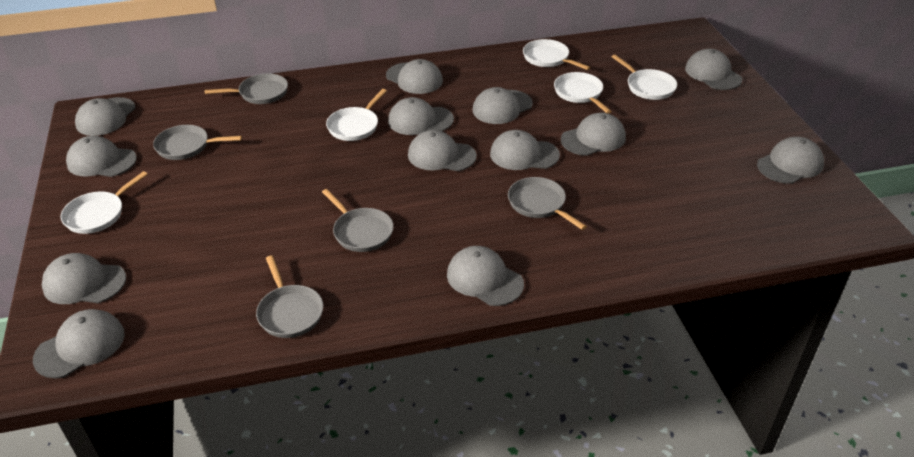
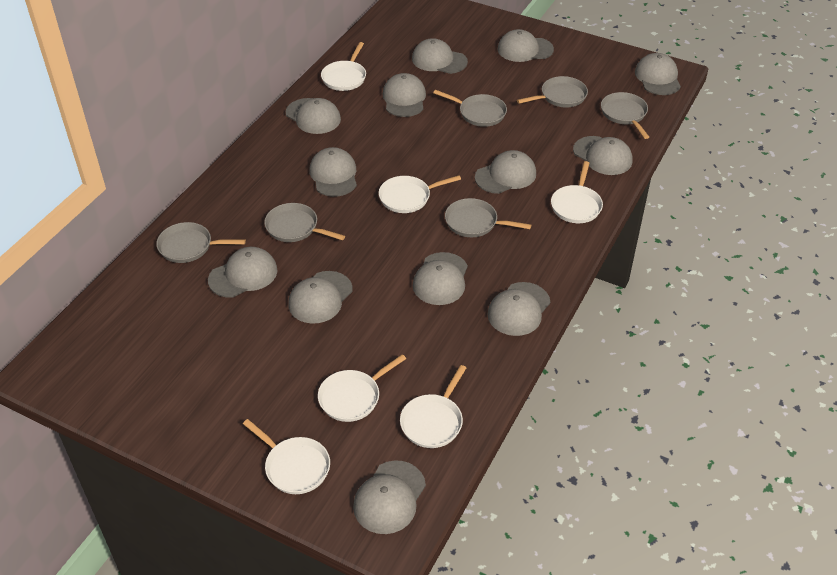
grey pan: [153,125,242,160] [205,73,288,104] [256,256,323,338] [322,189,394,252] [508,177,587,230] = 5 -> [156,222,246,263] [264,203,345,242] [433,90,507,127] [445,198,531,237] [517,76,588,107] [601,92,649,139] = 6
white pan: [61,171,148,234] [326,89,387,141] [523,39,591,70] [554,72,612,114] [612,55,677,100] = 5 -> [243,419,330,494] [318,354,406,422] [321,42,366,91] [379,175,461,213] [400,365,466,448] [551,161,603,223] = 6

